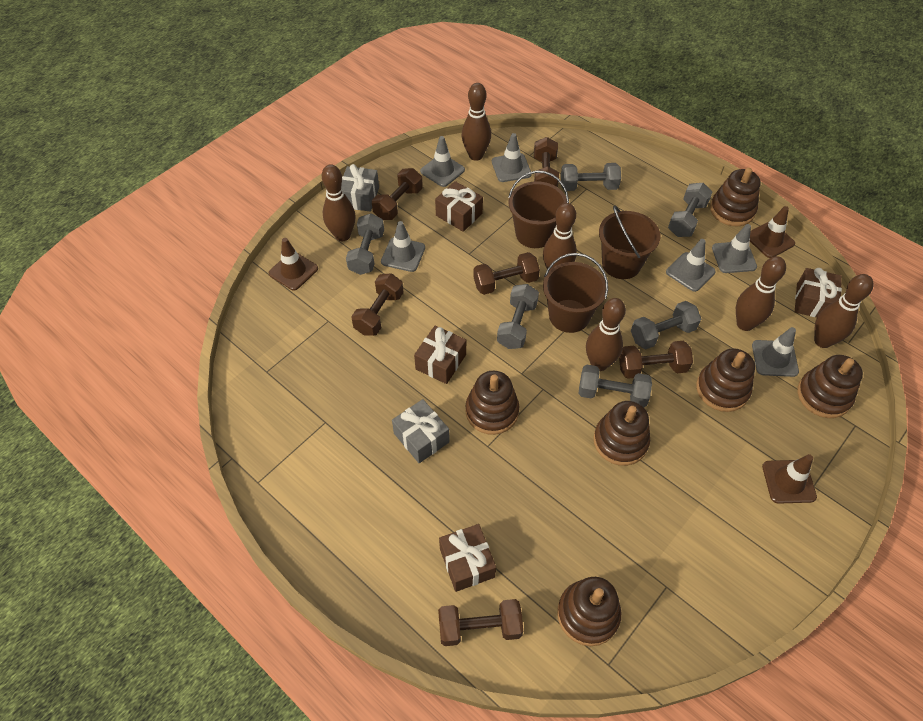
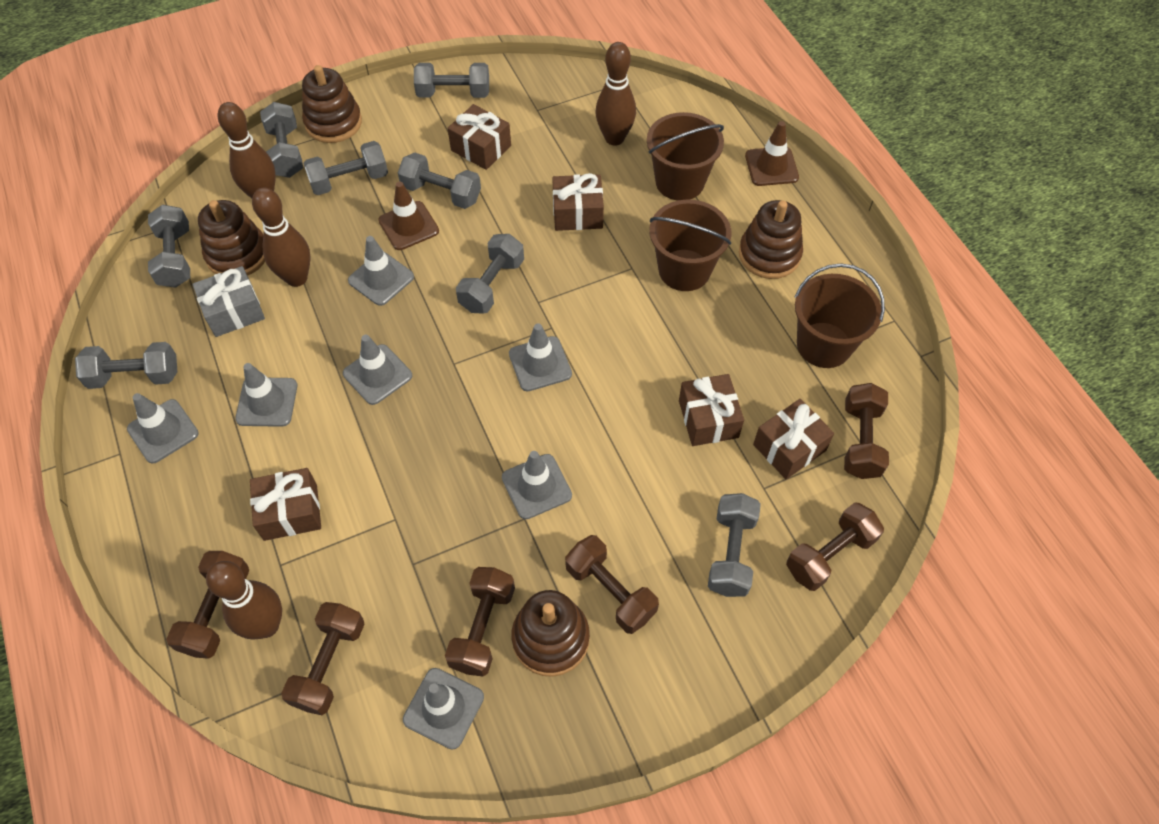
brown bowling pin: [322,164,356,241] [462,83,491,161] [543,203,577,270] [586,298,626,371] [736,256,786,331] [814,274,873,348] = 6 -> [206,561,282,639] [218,102,276,199] [252,187,310,287] [596,42,636,146] = 4
brown gift: [414,325,466,384] [435,181,483,232] [439,524,496,592] [795,268,842,317] = 4 -> [250,468,321,541] [447,104,511,170] [552,173,604,231] [679,374,744,446] [753,399,834,479] = 5
brown stacking toy: [466,371,519,435] [557,577,621,646] [593,401,650,466] [696,348,755,412] [710,168,761,227] [798,355,863,418] = 6 -> [198,200,265,276] [302,65,362,143] [512,590,590,677] [739,200,803,279] = 4
brown traffic cone: [269,238,318,290] [750,206,795,258] [762,454,817,504] = 3 -> [378,182,439,250] [745,121,799,186] = 2
grey dumbbell: [346,213,384,275] [497,284,539,349] [561,163,621,191] [579,365,652,407] [631,301,701,349] [668,183,712,237] = 6 -> [75,342,177,389] [148,204,190,288] [260,102,303,178] [303,141,388,195] [398,152,481,209] [414,63,489,98] [456,234,524,314] [708,493,761,597] = 8
grey gift: [341,164,379,212] [392,399,450,463] = 2 -> [193,266,265,337] = 1
grey traffic cone: [381,221,425,272] [420,136,465,187] [492,133,532,182] [666,239,716,292] [712,224,757,273] [752,327,799,377] = 6 -> [127,393,199,463] [235,363,297,427] [343,335,412,405] [348,236,414,306] [403,668,484,749] [502,451,572,519] [509,323,572,391] = 7

